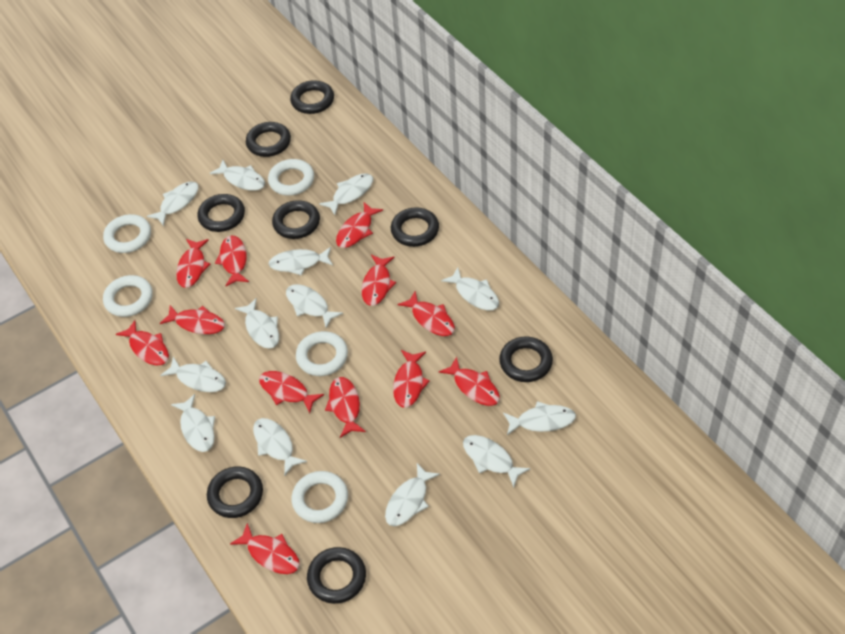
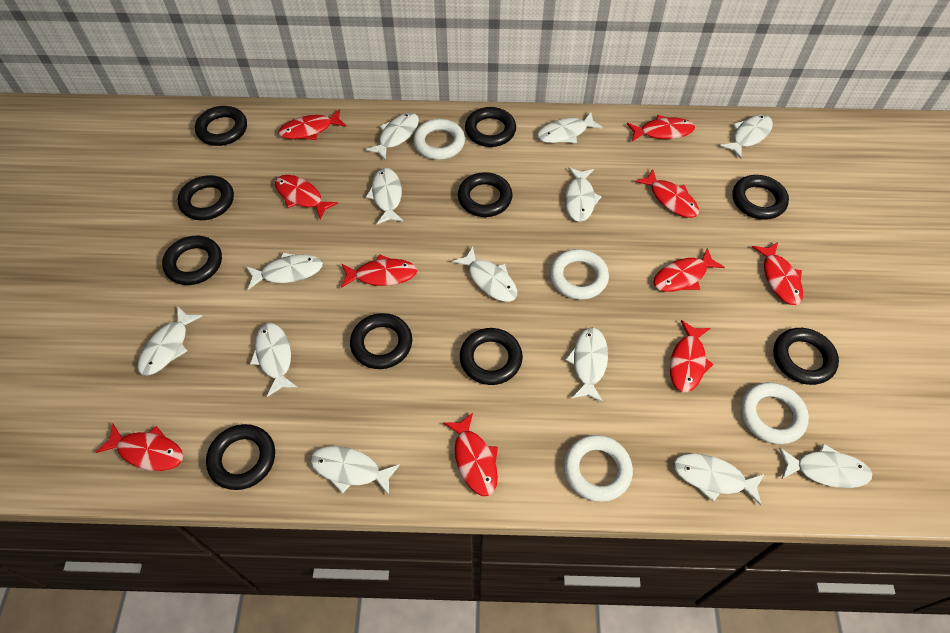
black ring: [197,194,245,232] [207,466,263,518] [246,122,291,157] [272,200,320,239] [290,80,334,114] [307,547,366,604] [391,207,439,247] [499,336,553,382] = 8 -> [162,236,222,285] [178,175,234,220] [195,106,247,146] [206,424,275,490] [350,313,412,369] [458,172,513,217] [460,328,523,385] [465,107,516,147] [732,175,789,220] [773,328,839,385] = 10
red fish: [116,320,169,365] [160,305,225,334] [176,239,210,288] [215,236,249,287] [230,523,300,574] [259,371,324,413] [325,377,366,438] [336,202,383,248] [361,255,396,306] [393,350,430,408] [398,291,455,336] [439,356,500,406] = 12 -> [96,424,183,471] [275,175,338,219] [278,109,347,140] [341,254,417,288] [443,413,498,496] [627,115,695,141] [635,169,699,218] [653,248,725,292] [670,320,714,392] [752,242,803,305] = 10
white ring: [103,214,151,253] [103,275,153,317] [268,159,314,196] [291,471,348,523] [296,331,348,376] = 5 -> [413,119,465,160] [550,249,609,300] [564,435,633,502] [741,382,809,444] = 4

